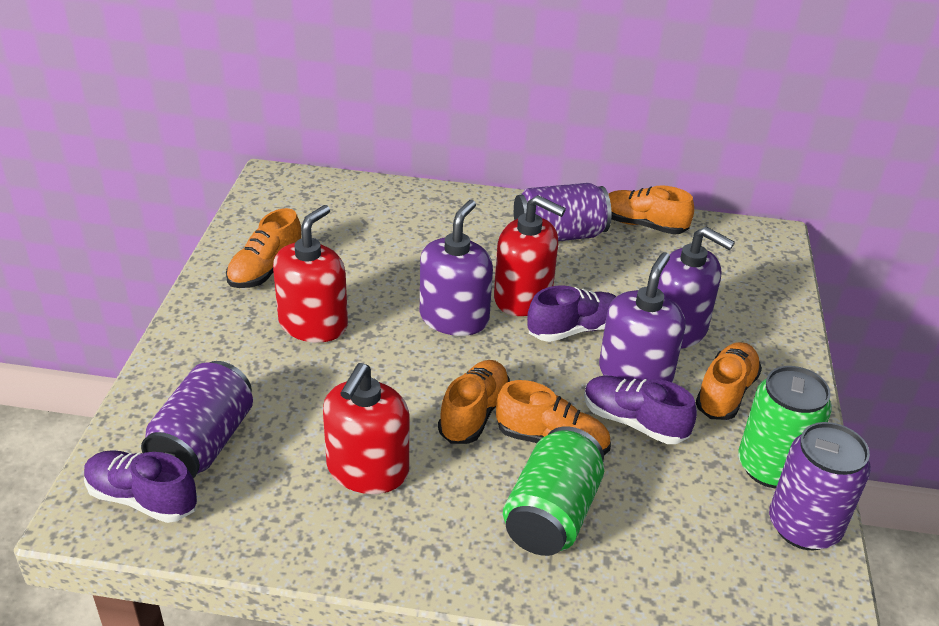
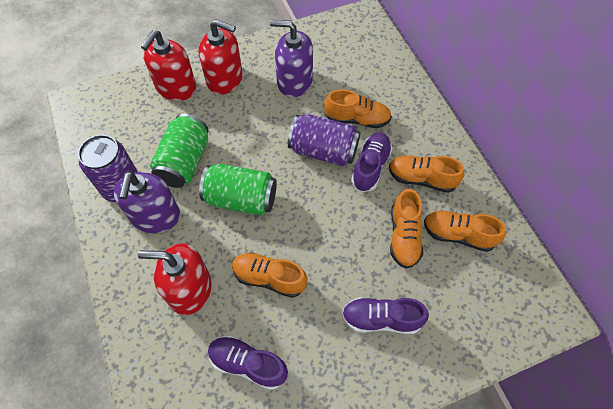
purple can: [141,361,253,478] [514,183,612,241] [769,422,871,551] = 3 -> [78,135,138,202] [288,114,360,166] = 2
purple soap dispenser: [420,200,493,336] [599,252,686,382] [658,227,735,349] = 3 -> [114,171,180,233] [270,20,313,97] = 2

